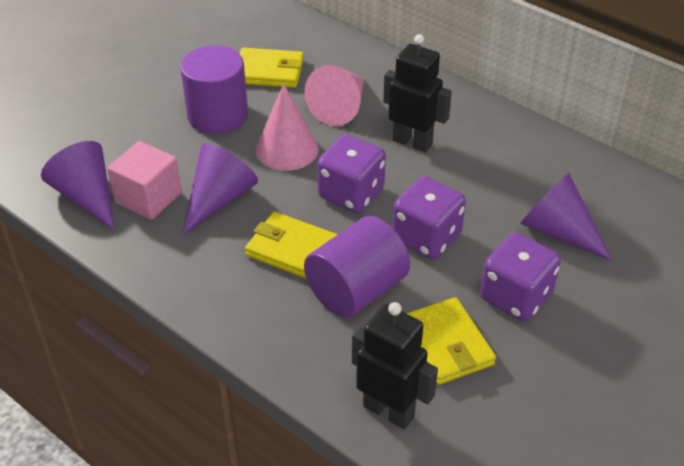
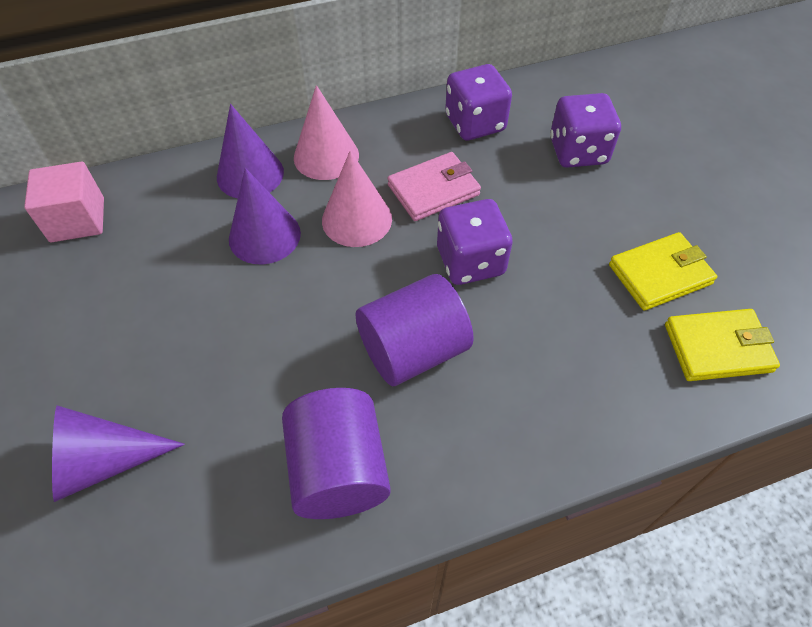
black robot: [352,302,438,429] [383,34,452,152] = 2 -> none = 0
pink wallet: none = 0 -> [388,152,481,221] = 1
yellow wallet: [240,47,304,88] [245,212,338,278] [406,297,496,385] = 3 -> [609,232,717,311] [665,309,780,381] = 2

